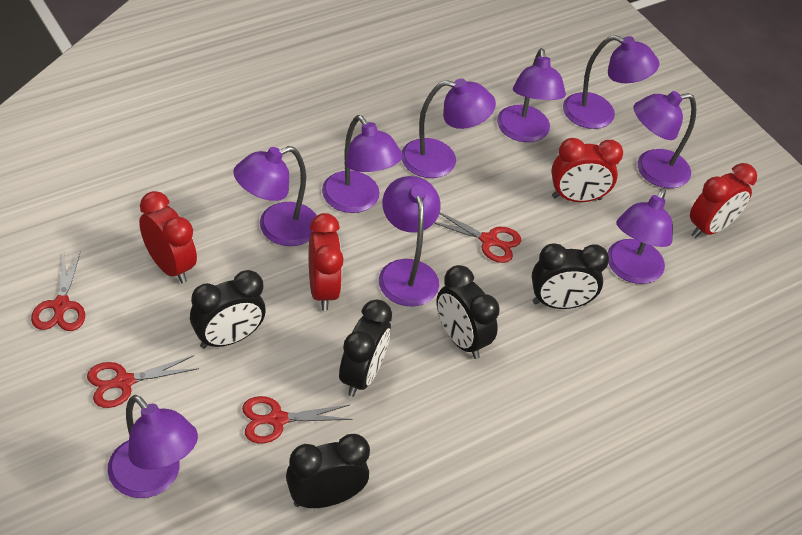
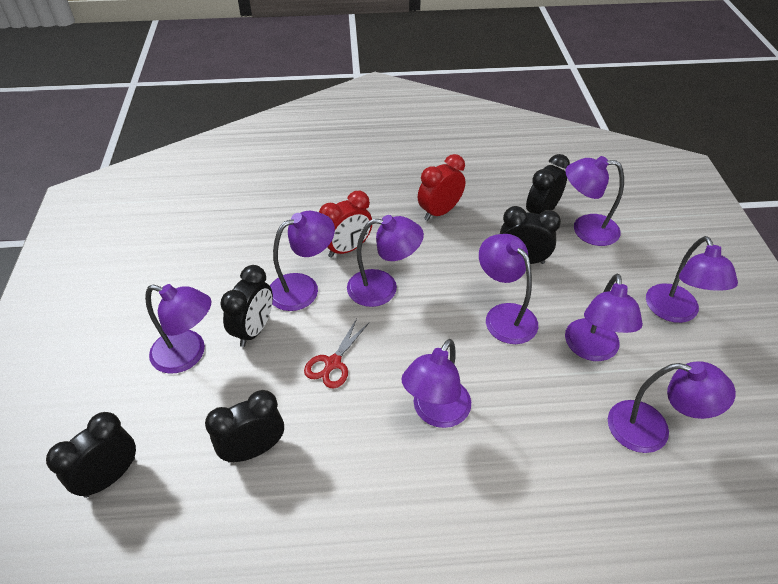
red clock: [139,191,197,283] [309,213,344,310] [551,138,623,202] [690,163,757,238] = 4 -> [319,191,372,258] [418,154,465,221] = 2
red scissors: [31,251,85,331] [87,355,199,408] [242,396,353,444] [434,212,521,263] = 4 -> [304,319,369,388] = 1

